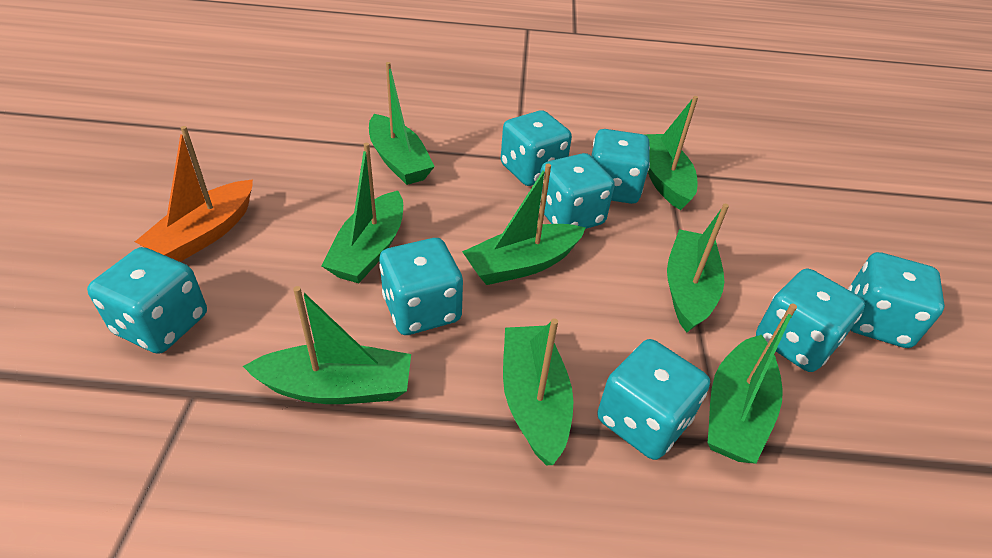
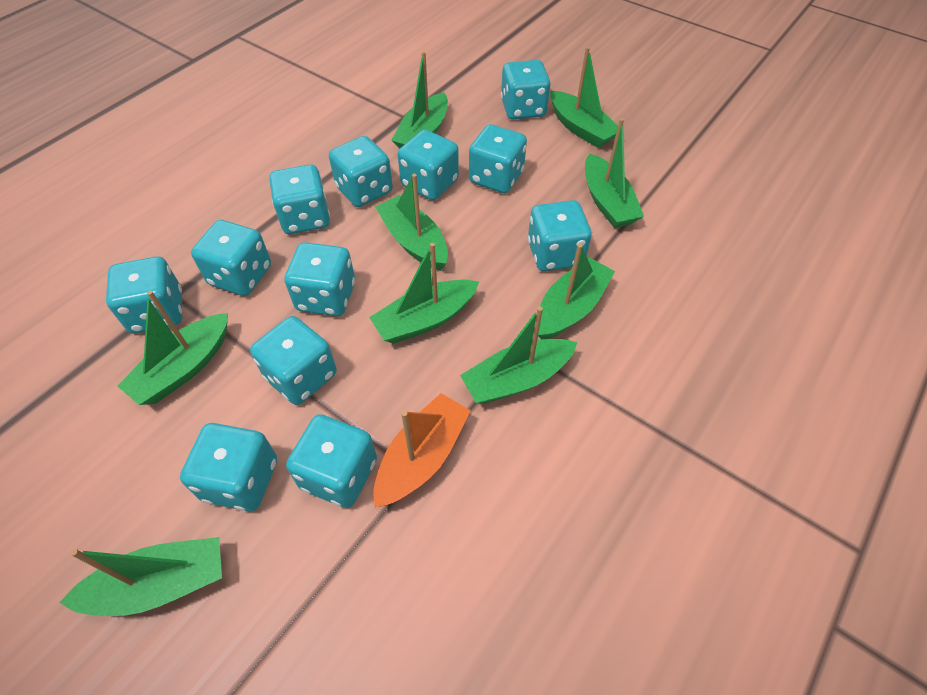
green boat: [243,286,411,404] [322,143,403,283] [369,62,435,185] [462,164,586,285] [503,318,573,466] [643,96,698,210] [667,204,729,333] [708,304,797,464] = 8 -> [60,537,222,616] [117,291,228,405] [369,243,479,344] [375,174,448,271] [391,51,448,149] [460,307,577,404] [538,244,615,340] [550,47,618,148] [585,118,644,228] = 9
turquoise dice: [87,247,207,354] [379,238,463,335] [501,110,572,186] [539,153,615,229] [591,129,650,204] [597,339,710,460] [756,269,865,372] [848,252,945,348] = 8 -> [106,256,182,334] [180,423,277,511] [191,220,271,296] [250,316,337,405] [269,164,330,234] [285,242,355,316] [286,414,377,508] [329,136,393,207] [398,130,459,200] [469,124,527,193] [501,60,550,119] [528,200,592,271] = 12

